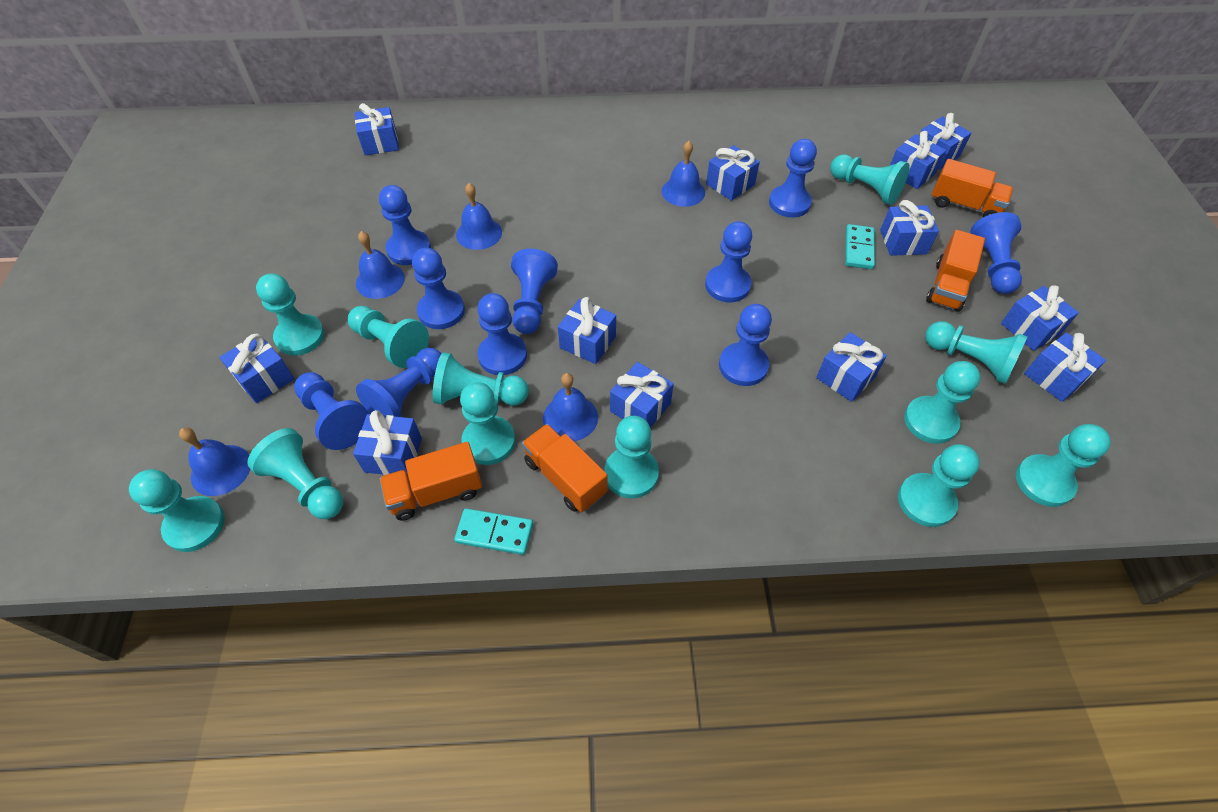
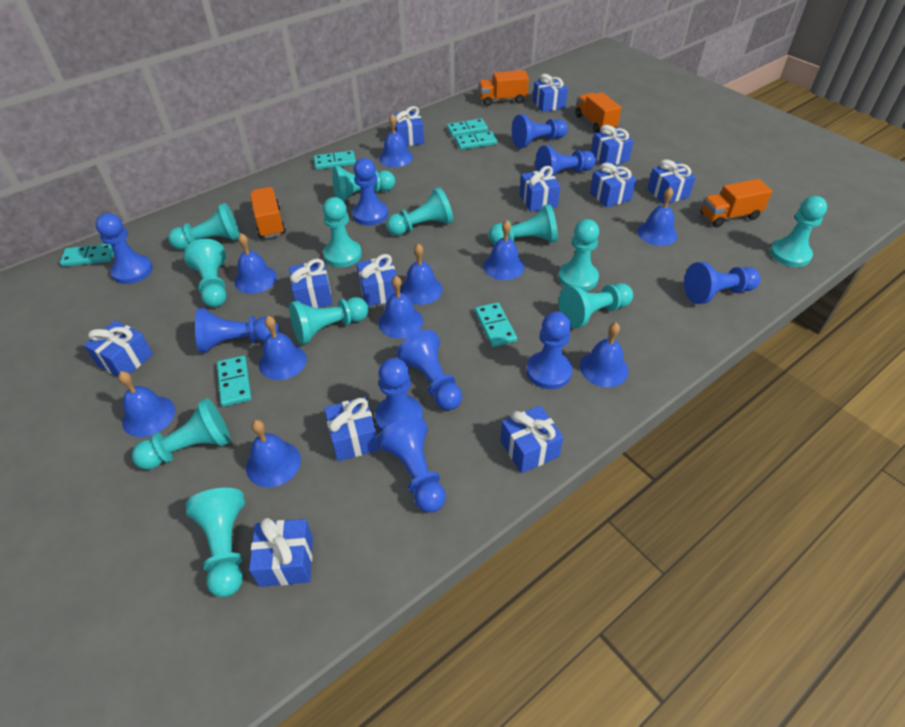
blue bell: [179,427,250,496] [356,231,405,299] [456,183,502,250] [543,373,598,441] [662,141,705,207] = 5 -> [118,371,175,437] [234,233,277,294] [246,420,301,487] [259,316,307,380] [378,276,423,339] [379,114,413,167] [400,244,443,305] [483,220,525,280] [580,322,628,387] [637,187,678,246] = 10
turquoise domino: [454,508,533,555] [845,224,875,269] = 2 -> [60,244,114,267] [217,355,251,407] [314,151,356,170] [447,118,488,137] [455,131,497,150] [475,302,517,347] = 6

